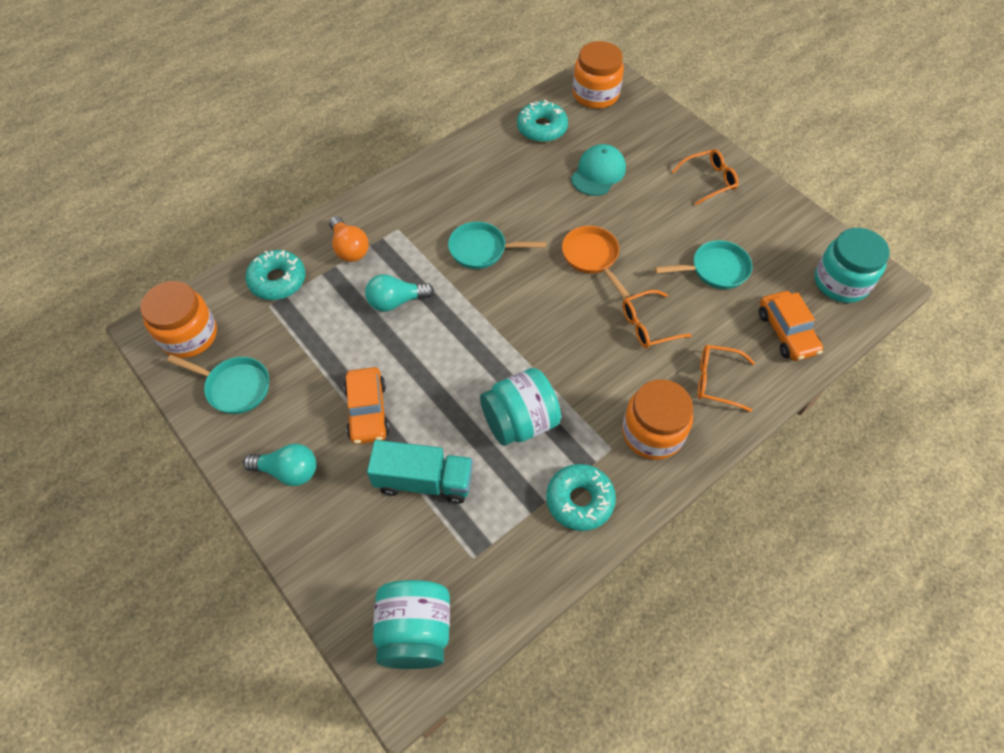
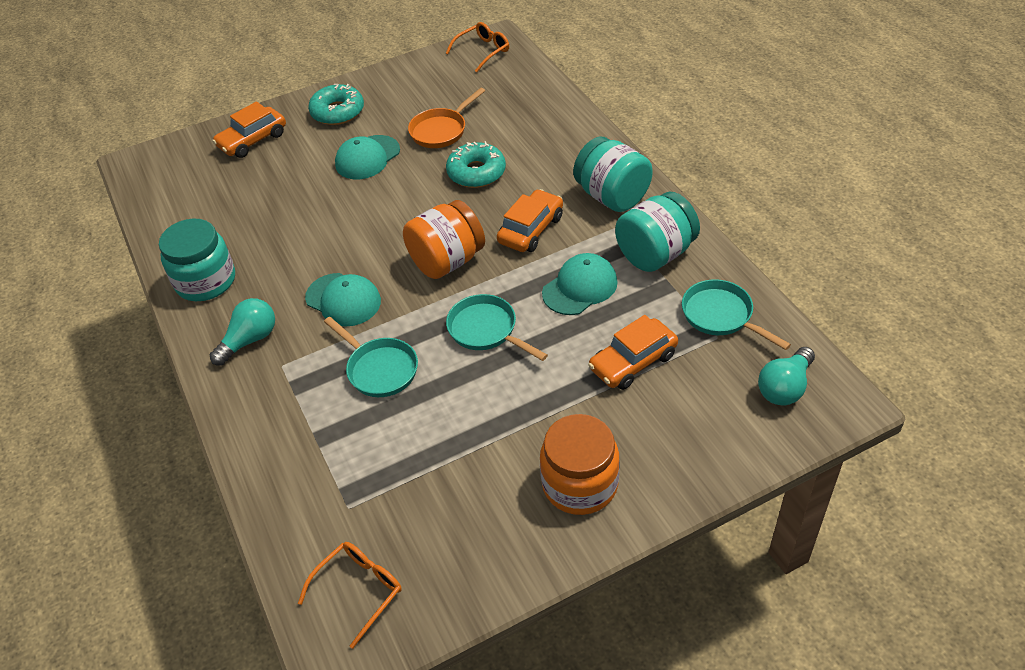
orange car: [344,367,390,444] [759,291,823,361] = 2 -> [212,102,286,158] [497,189,563,252] [588,315,678,390] = 3
orange glasses: [622,290,692,348] [672,149,738,205] [698,345,755,412] = 3 -> [298,542,402,649] [446,22,509,72] = 2
orange jar: [140,281,217,358] [573,41,624,109] [622,379,693,460] = 3 -> [403,200,485,279] [540,414,620,515] = 2
orange light bulb: [329,216,369,262] = 1 -> none = 0
turquoise cap: [571,144,626,196] = 1 -> [305,273,381,327] [335,135,400,179] [542,253,618,315] = 3
turquoise donut: [246,250,306,300] [517,100,568,142] [546,464,616,531] = 3 -> [308,84,364,125] [446,141,506,188] = 2
turquoise truck: [367,440,473,504] = 1 -> none = 0

